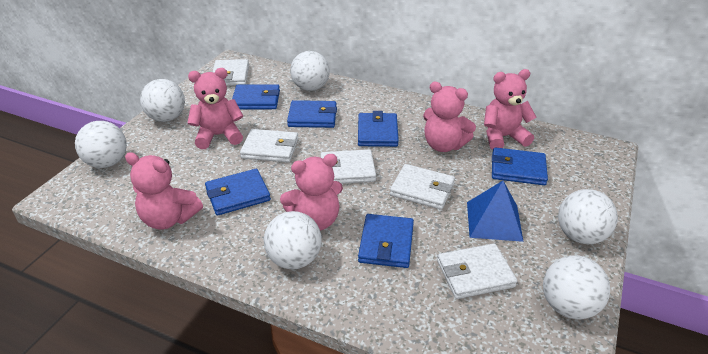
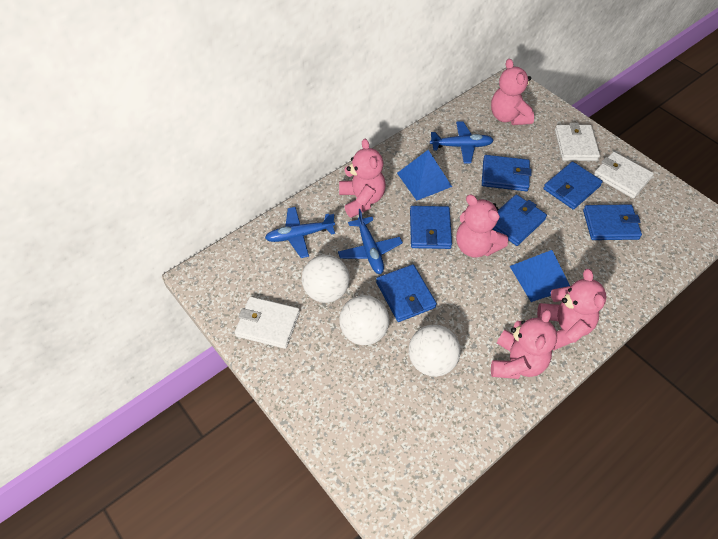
blue plane: none = 0 -> [265,207,335,258] [338,209,403,274] [430,121,494,164] = 3
blue pyramid: [467,181,523,242] = 1 -> [397,150,452,200] [510,250,570,302] = 2
white ball: [75,121,127,168] [140,79,185,122] [264,211,322,269] [290,51,330,91] [543,255,610,320] [558,189,618,244] = 6 -> [302,255,350,303] [339,295,389,345] [409,325,461,377] = 3
white wallet: [213,59,249,86] [240,129,298,162] [320,149,376,184] [390,164,455,210] [437,243,517,299] = 5 -> [234,297,300,349] [555,123,600,161] [594,152,654,199] = 3

